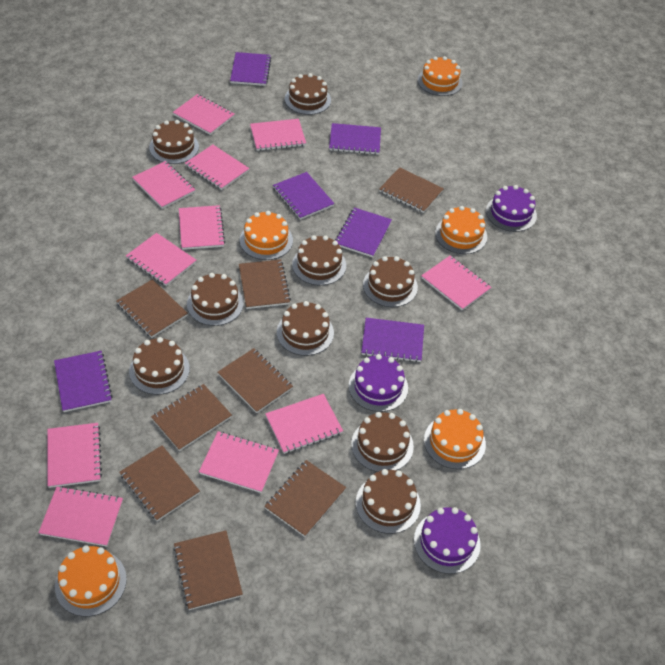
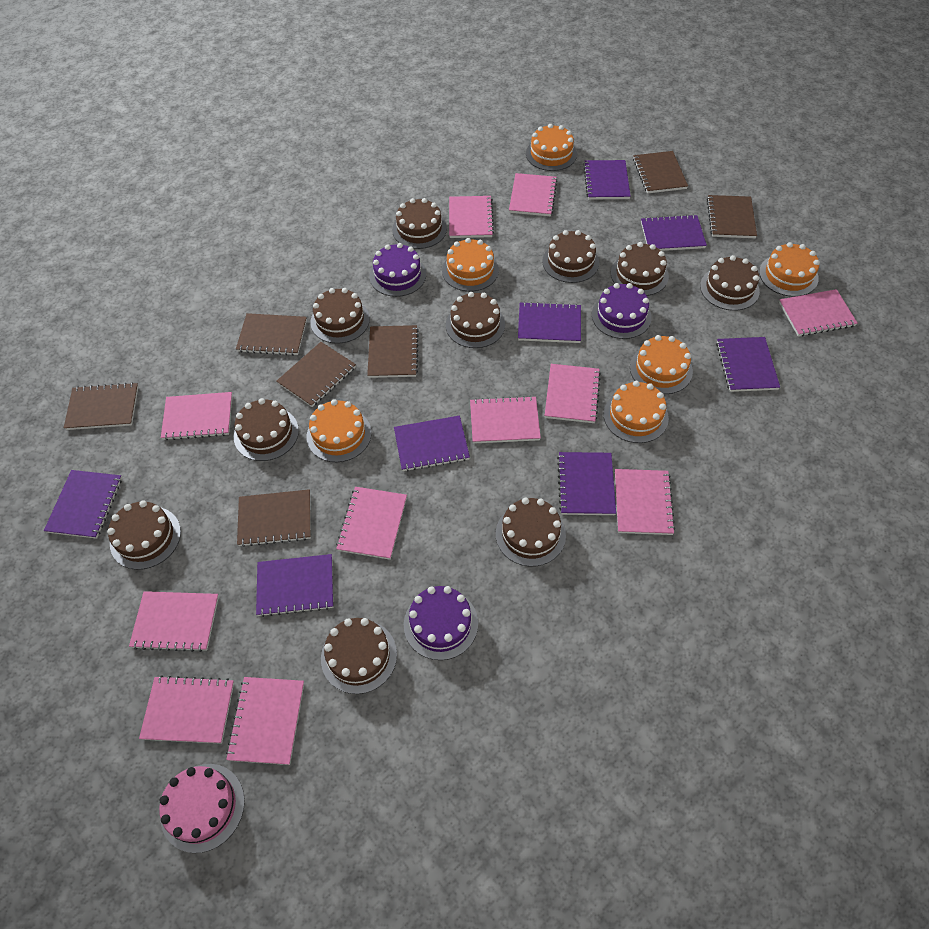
brown cake: [129,337,190,395] [149,120,199,164] [187,273,244,326] [277,301,334,356] [285,73,331,115] [292,235,346,285] [351,412,414,472] [356,469,421,534] [363,256,418,307] = 9 -> [107,500,181,570] [234,398,299,461] [311,288,370,344] [321,618,397,694] [392,198,447,249] [446,292,505,348] [496,497,566,567] [542,230,599,283] [611,242,669,296] [700,255,760,311] = 10
brown notebook: [116,279,188,338] [119,445,200,521] [151,384,232,451] [173,531,243,610] [217,348,293,413] [239,259,291,309] [264,460,346,537] [379,167,444,213] = 8 -> [64,382,139,430] [236,313,307,356] [237,489,311,547] [277,342,356,407] [367,325,419,378] [633,151,688,193] [707,195,757,238] = 7
orange cake: [55,545,127,617] [240,211,293,260] [418,56,463,96] [424,409,486,469] [435,206,487,254] = 5 -> [307,399,372,462] [442,238,499,292] [526,124,577,171] [604,381,669,443] [630,335,693,394] [759,242,820,297] = 6
pink cake: none = 0 -> [159,764,245,853] = 1
purple notebook: [54,351,113,412] [230,52,271,86] [273,172,335,220] [329,123,381,155] [335,207,392,257] [361,318,424,362] = 6 -> [44,470,122,539] [256,554,333,617] [394,416,470,472] [518,302,581,343] [557,452,616,515] [583,160,631,199] [641,214,707,251] [716,337,780,392] = 8

